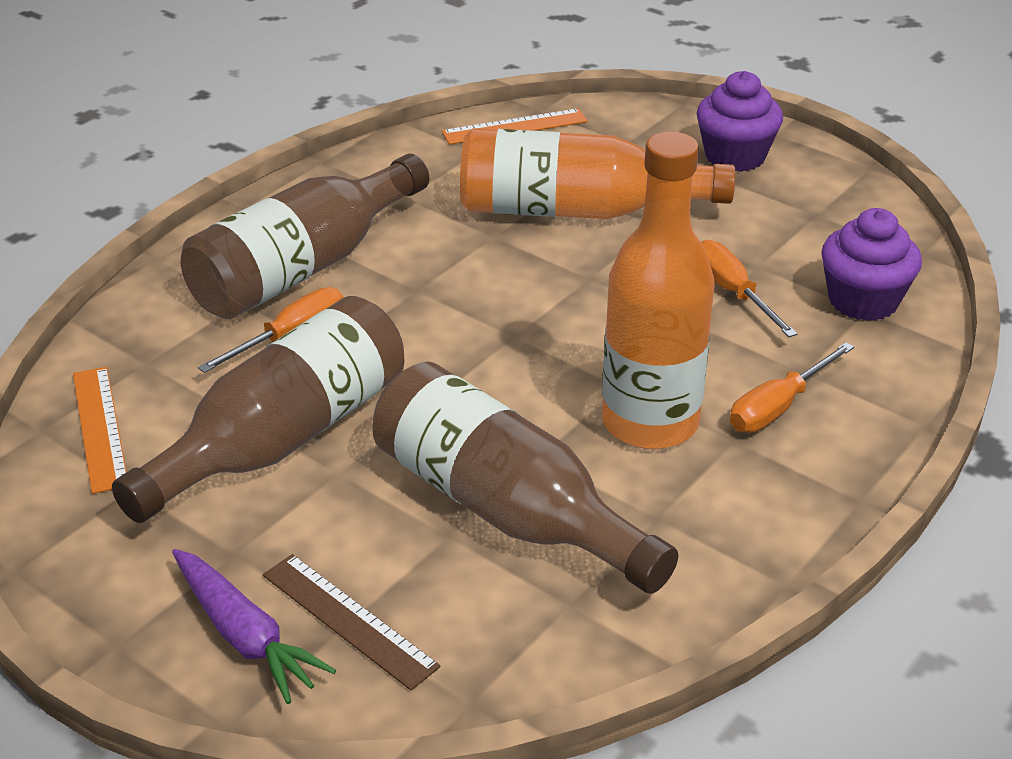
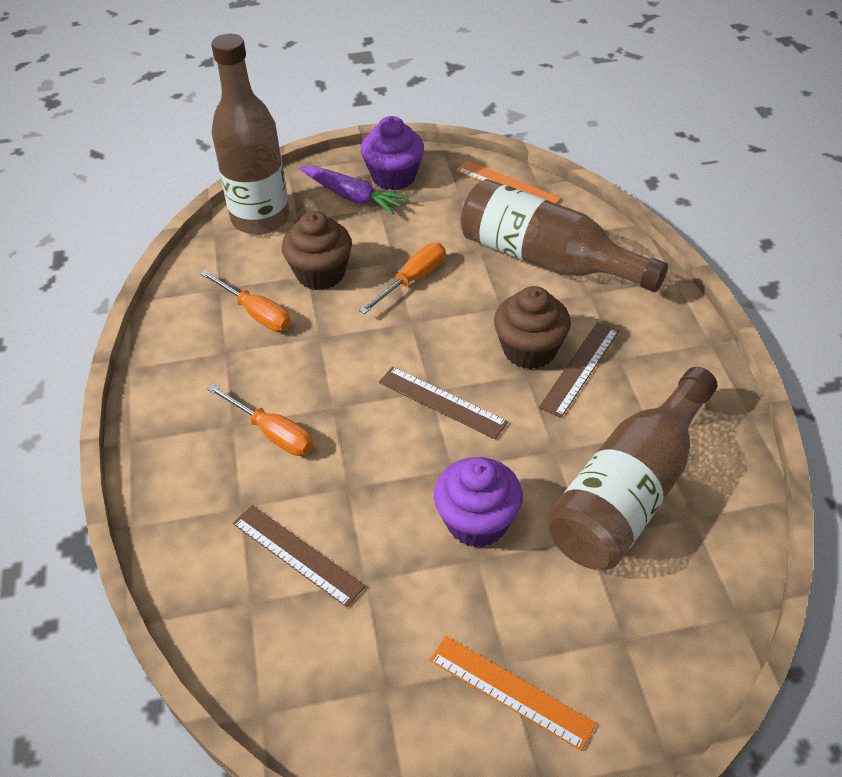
brown cupcake: none = 0 -> [282,211,352,290] [494,286,571,370] = 2
brown ruler: [263,554,441,690] = 1 -> [233,505,366,607] [379,367,508,439] [539,322,619,418] = 3
orange bottle: [460,128,735,219] [602,132,715,449] = 2 -> none = 0

